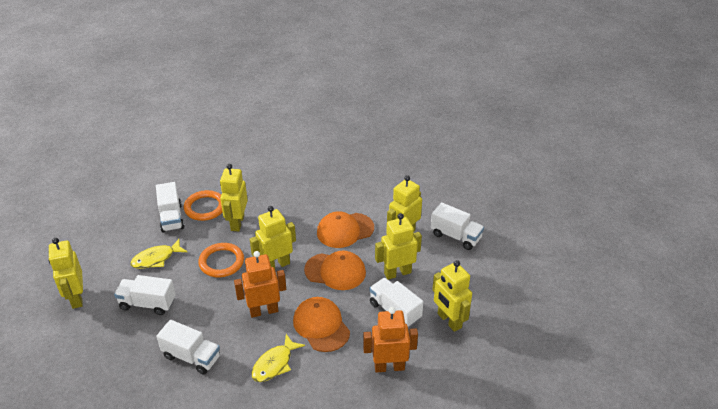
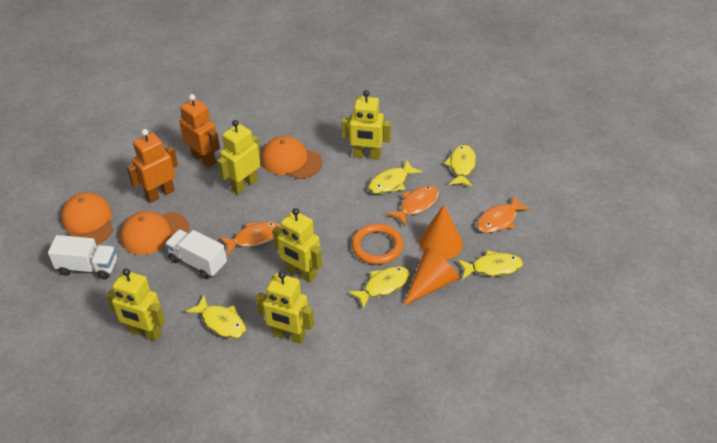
orange cone: none = 0 -> [403,247,460,306] [419,205,463,260] = 2
orange fish: none = 0 -> [219,221,281,255] [387,186,439,226] [477,196,531,233] = 3
orange ring: [184,190,223,221] [198,243,244,277] = 2 -> [352,224,403,264] = 1
white truck: [114,275,176,315] [156,182,185,233] [156,320,220,374] [369,278,423,328] [431,202,484,250] = 5 -> [48,235,117,279] [165,229,227,279] = 2
yellow fish: [130,239,187,269] [251,334,305,382] = 2 -> [186,296,246,339] [348,266,410,309] [368,160,422,194] [444,145,476,187] [457,250,523,280] = 5
yellow robot: [49,238,83,309] [220,164,248,231] [250,206,296,269] [375,213,422,280] [387,175,422,231] [432,260,472,332] = 6 -> [106,268,165,341] [217,120,261,194] [256,271,314,344] [273,208,322,283] [342,90,391,160] = 5

